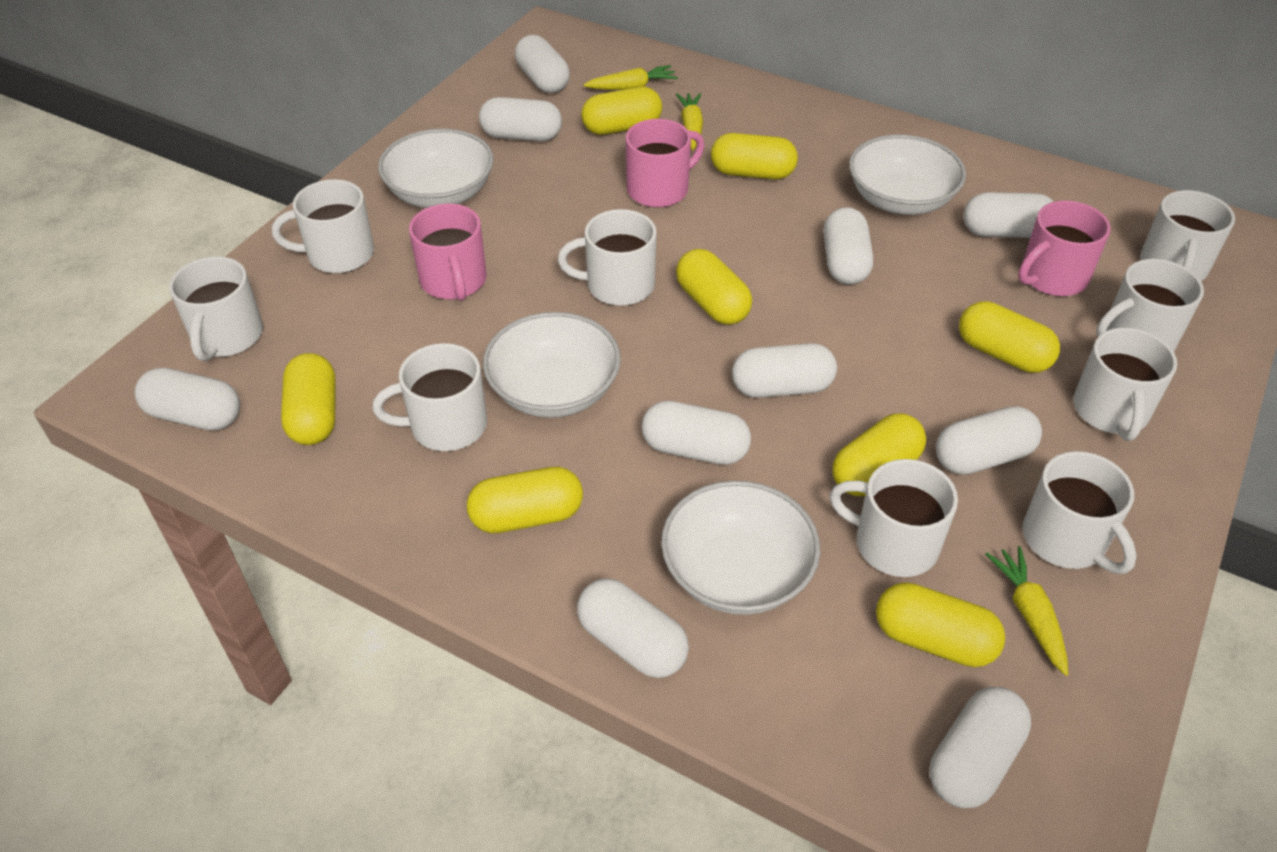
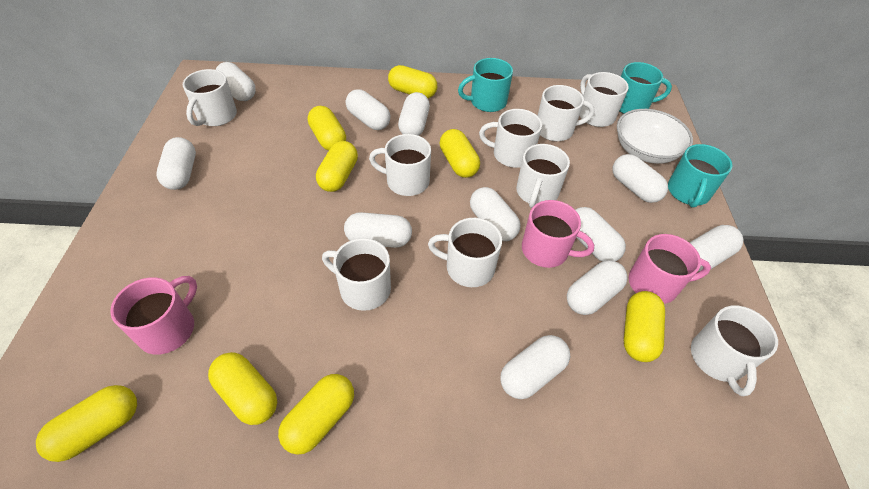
turquoise mug: none = 0 -> [458,58,513,112] [619,62,672,114] [668,144,733,208] = 3
white bowl: [378,128,494,208] [483,312,621,418] [661,480,820,615] [849,134,966,215] = 4 -> [617,109,693,164] = 1
white capsule: [135,368,240,430] [479,97,562,141] [515,35,570,93] [577,578,689,678] [641,401,751,465] [732,343,837,398] [823,207,873,285] [930,687,1031,808] [936,406,1042,475] [963,192,1054,238] = 10 -> [156,137,196,190] [216,62,256,101] [344,212,412,248] [346,89,390,130] [398,92,430,136] [470,187,521,241] [500,335,570,399] [567,260,628,315] [576,207,626,262] [613,154,668,203] [690,225,743,271] = 11
yellow carrot: [583,65,678,90] [676,93,703,150] [985,546,1069,676] = 3 -> none = 0

